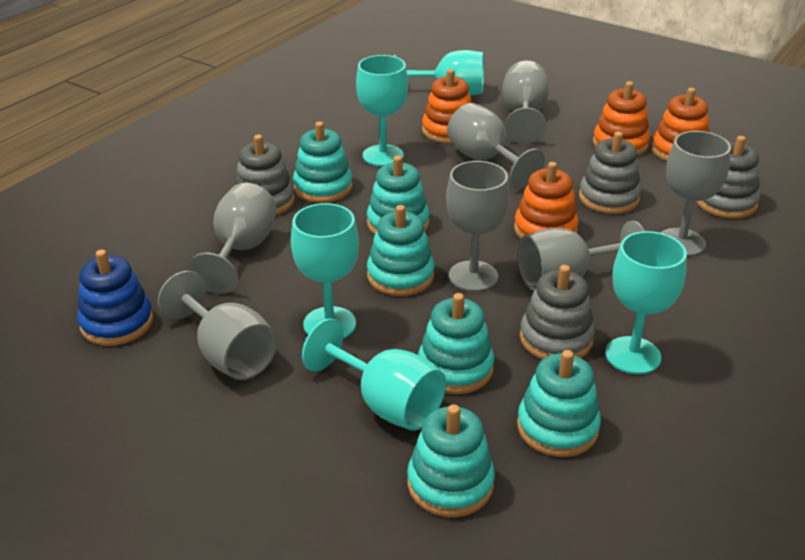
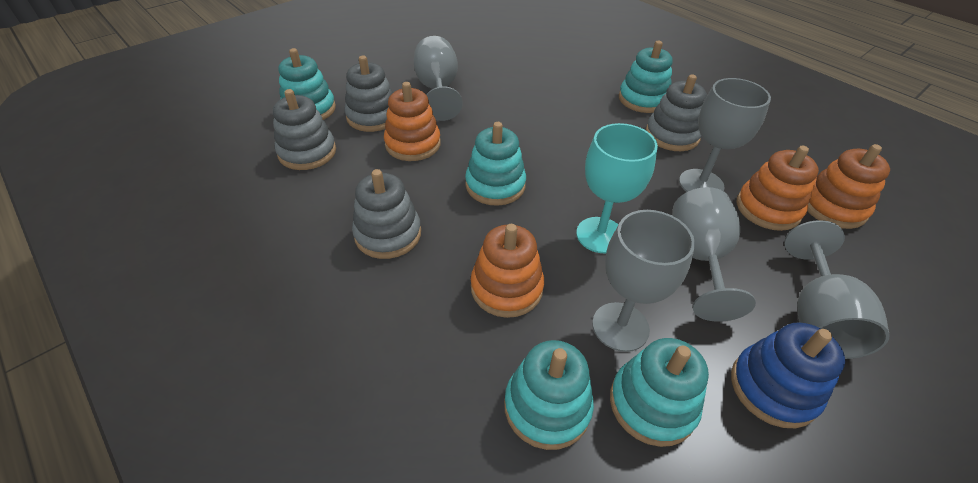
grey goblet: [158,271,277,380] [189,183,276,294] [446,161,510,292] [447,103,545,189] [502,61,549,144] [518,220,645,290] [661,131,731,256] = 7 -> [414,36,463,121] [592,210,695,352] [673,187,756,322] [679,78,771,192] [784,220,890,359] = 5
turquoise goblet: [291,203,359,339] [302,318,446,431] [356,55,408,166] [394,50,484,95] [605,231,687,374] = 5 -> [576,123,658,253] = 1
turquoise stacking toy: [293,122,352,203] [367,155,429,234] [367,205,434,296] [407,404,495,517] [418,293,494,394] [517,350,601,457] = 6 -> [278,48,336,120] [465,122,526,206] [504,340,594,450] [610,338,709,447] [619,41,673,113] = 5

